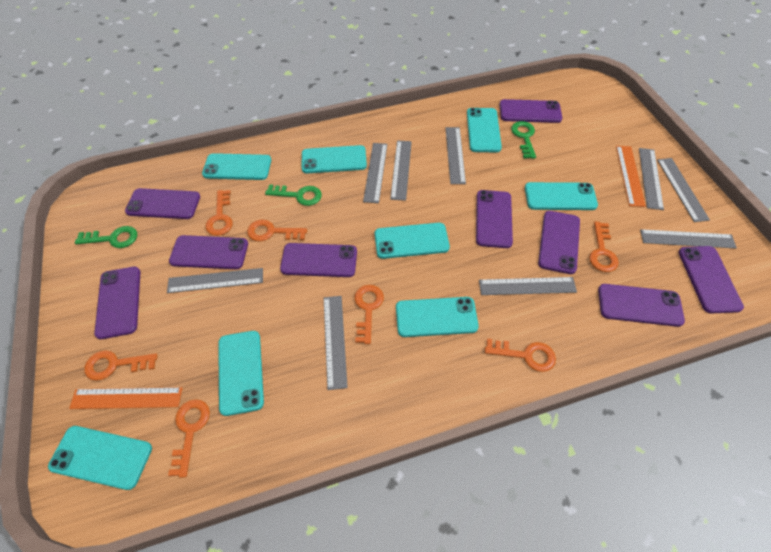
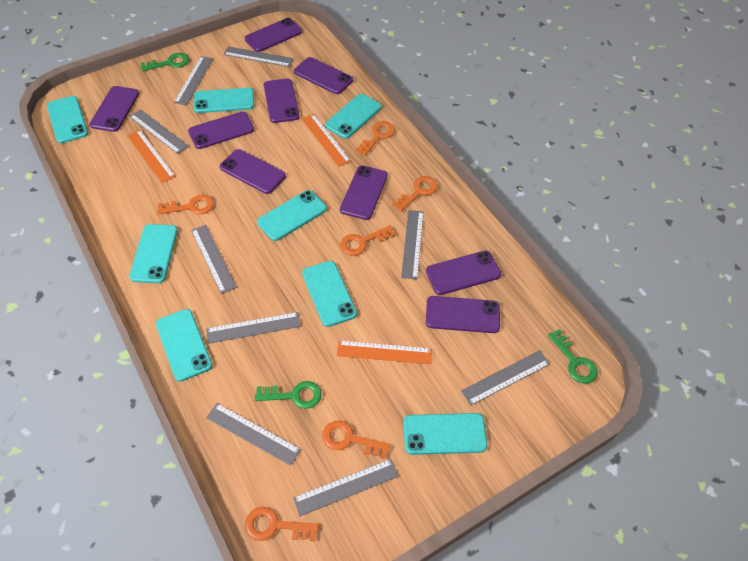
orange key: [84,351,157,381] [168,399,210,478] [206,190,233,236] [247,220,307,241] [354,285,384,344] [485,338,556,372] [589,222,619,272] = 7 -> [157,195,214,215] [245,507,319,541] [322,421,390,459] [340,225,395,256] [356,121,395,156] [392,176,438,211] = 6
orange ruler: [69,387,183,409] [616,146,646,207] = 2 -> [127,130,175,183] [302,114,351,167] [337,340,432,364] = 3

